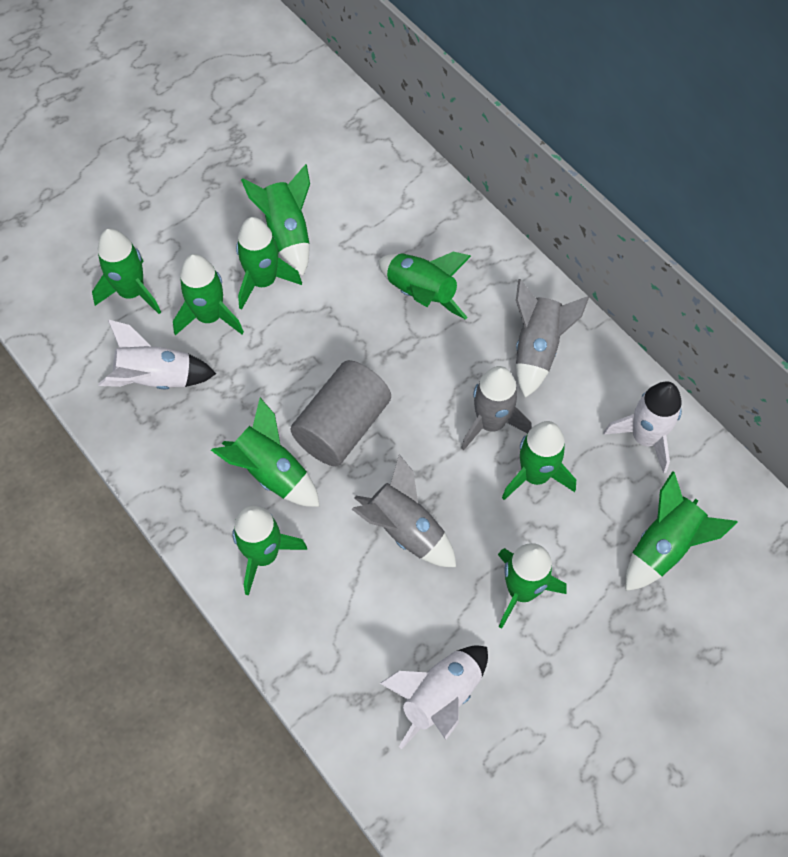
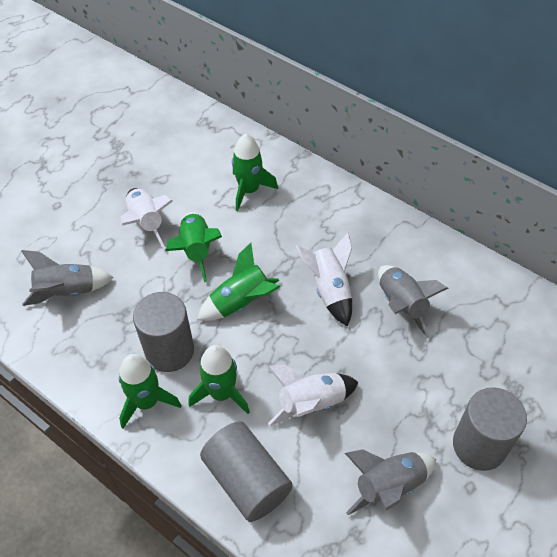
green rocket: [92,228,161,314] [173,254,244,335] [211,398,320,507] [232,506,307,596] [236,217,302,310] [241,164,310,276] [378,252,471,320] [498,543,567,628] [502,421,576,500] [625,471,738,591] = 10 -> [119,354,182,429] [166,212,222,282] [188,345,250,414] [197,243,281,321] [232,134,278,211] = 5
grey cylinder: [290,360,391,466] = 1 -> [133,292,194,372] [200,421,293,522] [453,387,527,471] = 3

